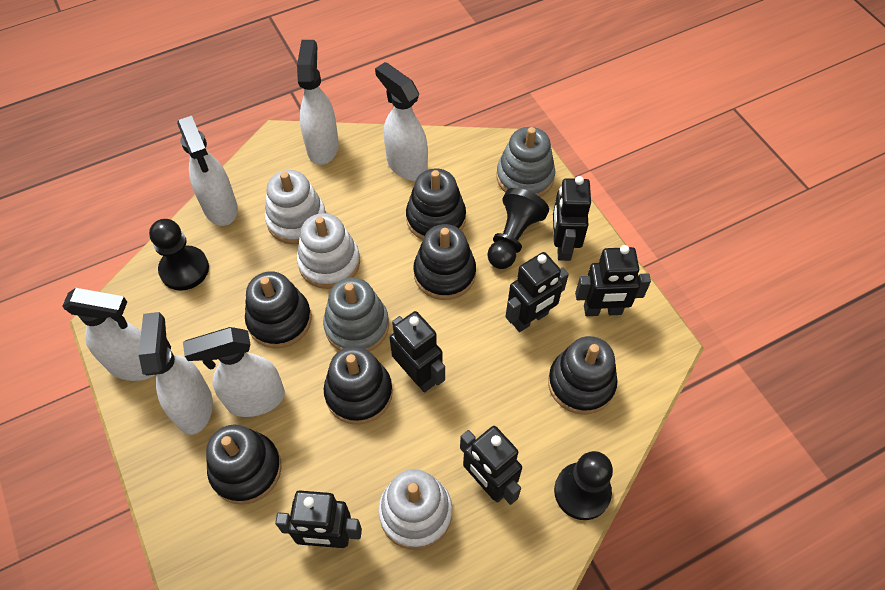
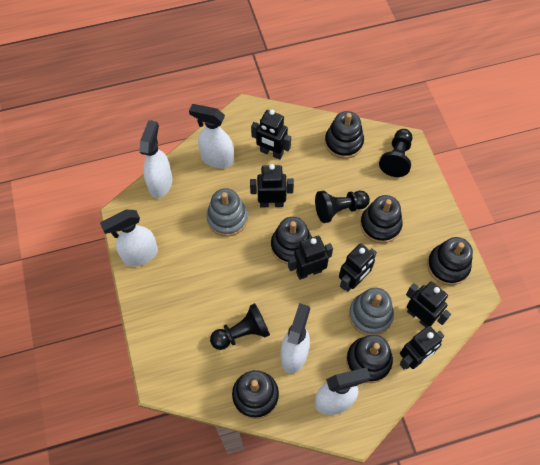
white spray bottle: [62,288,155,381] [139,312,213,435] [177,116,238,226] [183,327,285,417] [297,40,339,165] [375,62,428,181] = 6 -> [100,210,158,267] [139,120,172,198] [189,104,234,168] [281,303,310,374] [315,367,370,415] = 5
white stacking toy: [265,170,326,244] [297,213,360,289] [378,469,452,550] = 3 -> none = 0

